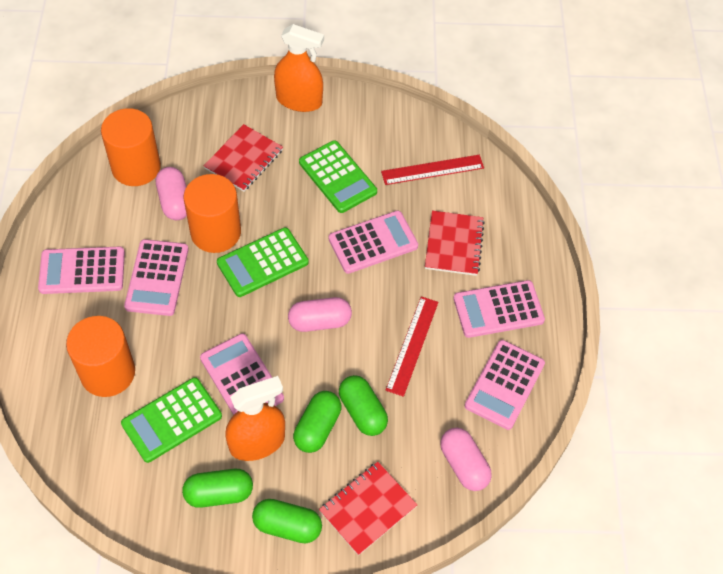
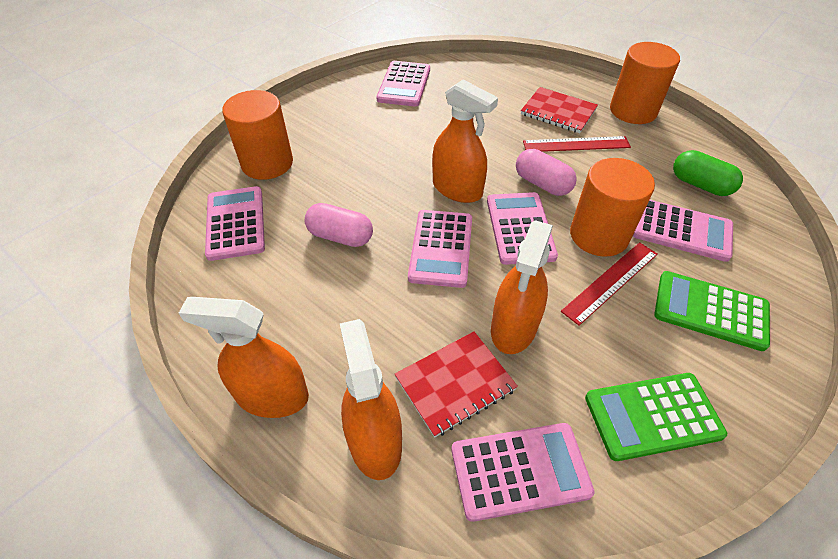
green calculator: [121,377,222,463] [217,227,309,297] [299,140,377,213] = 3 -> [585,373,727,461] [654,271,770,351] = 2
green capsule: [182,469,253,508] [252,499,322,543] [293,391,341,453] [339,375,388,436] = 4 -> [673,150,743,196] = 1
orange spray bottle: [225,376,285,461] [274,24,324,112] = 2 -> [179,297,309,418] [340,319,402,480] [432,80,498,203] [491,220,553,354] = 4
pink capsule: [156,167,187,220] [288,297,352,332] [440,428,492,491] = 3 -> [305,203,373,247] [516,149,577,196] = 2
red notebook: [204,124,283,192] [319,462,417,556] [425,211,485,276] = 3 -> [395,331,518,438] [521,87,598,133] = 2

